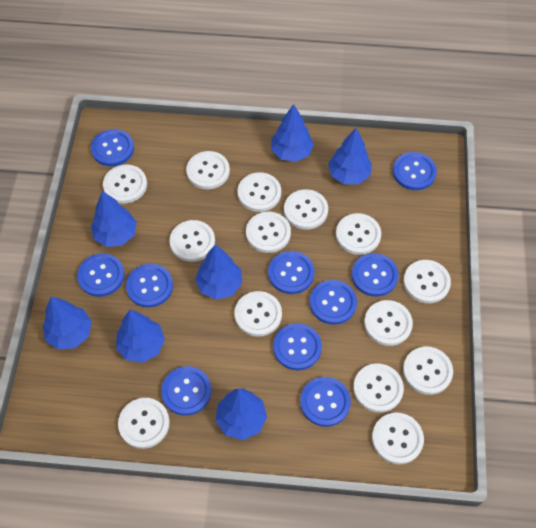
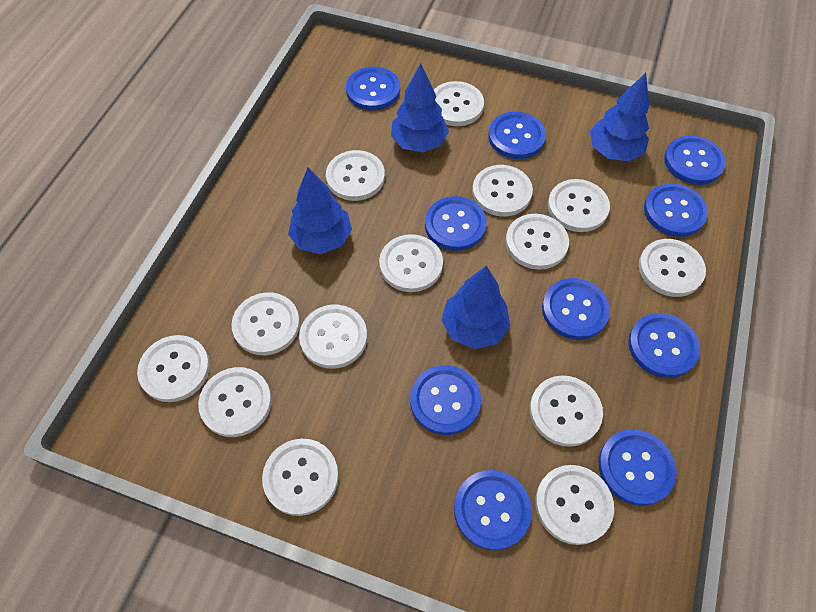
blue tree: [43,296,92,350] [91,191,137,247] [116,310,165,363] [195,244,242,300] [216,388,267,440] [271,104,314,162] [328,128,372,184] = 7 -> [288,167,352,254] [391,63,449,153] [441,266,510,349] [590,73,649,162] = 4

